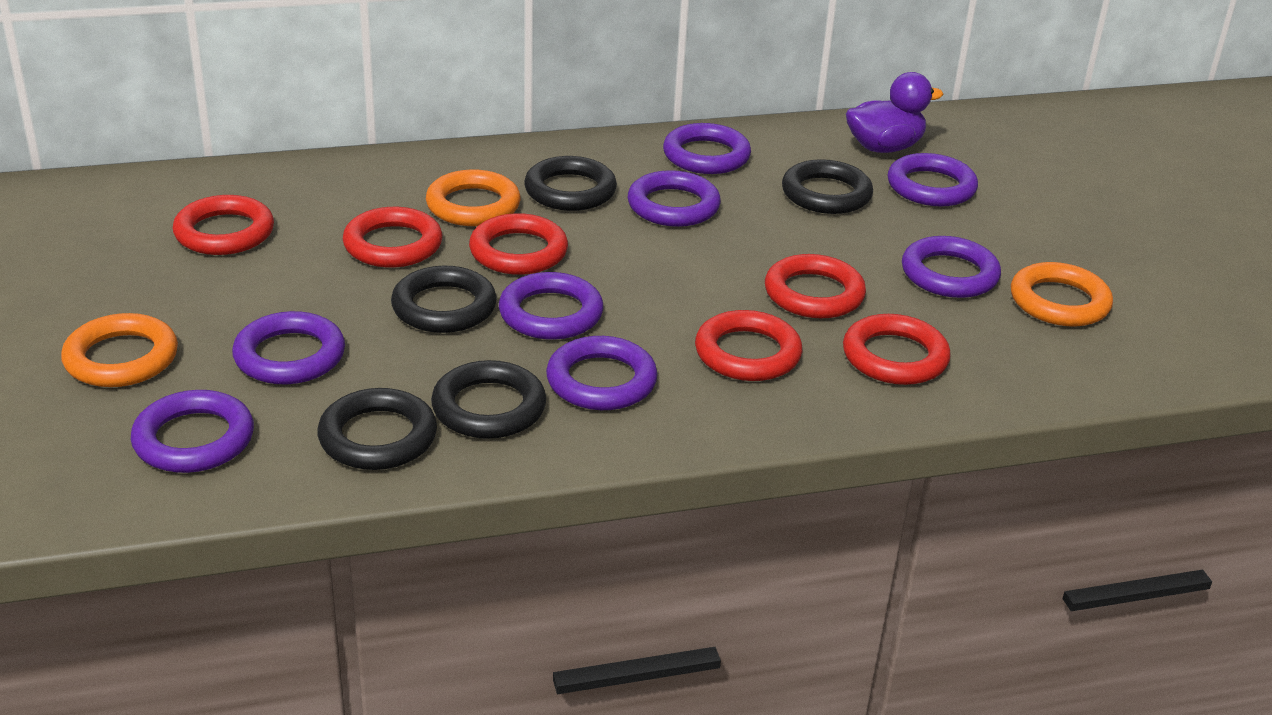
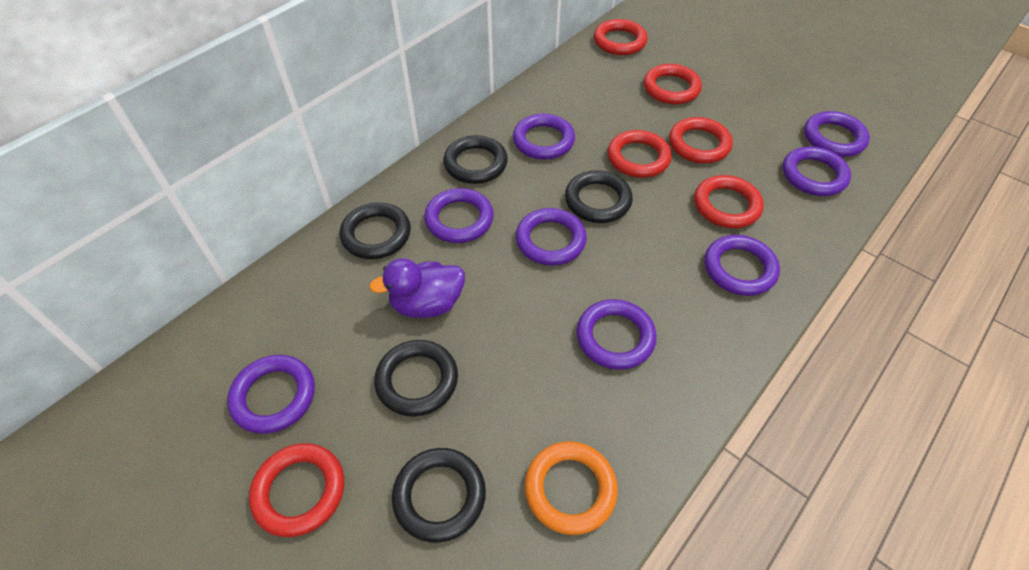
orange ring: [61,313,178,387] [426,169,520,226] [1011,262,1113,326] = 3 -> [524,441,618,535] = 1

